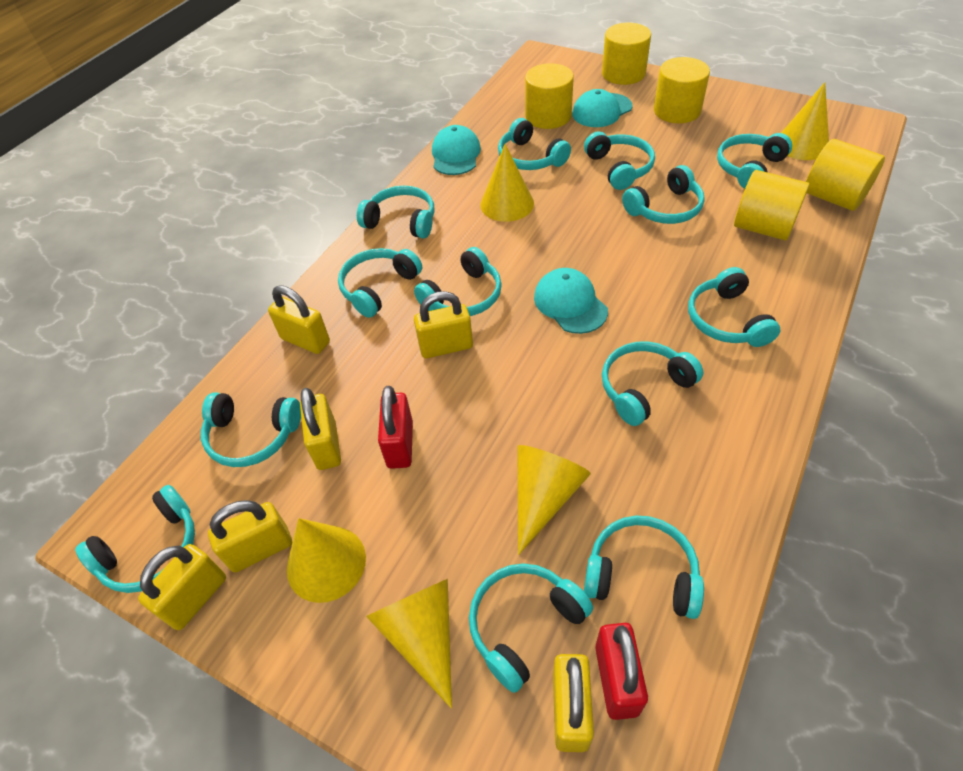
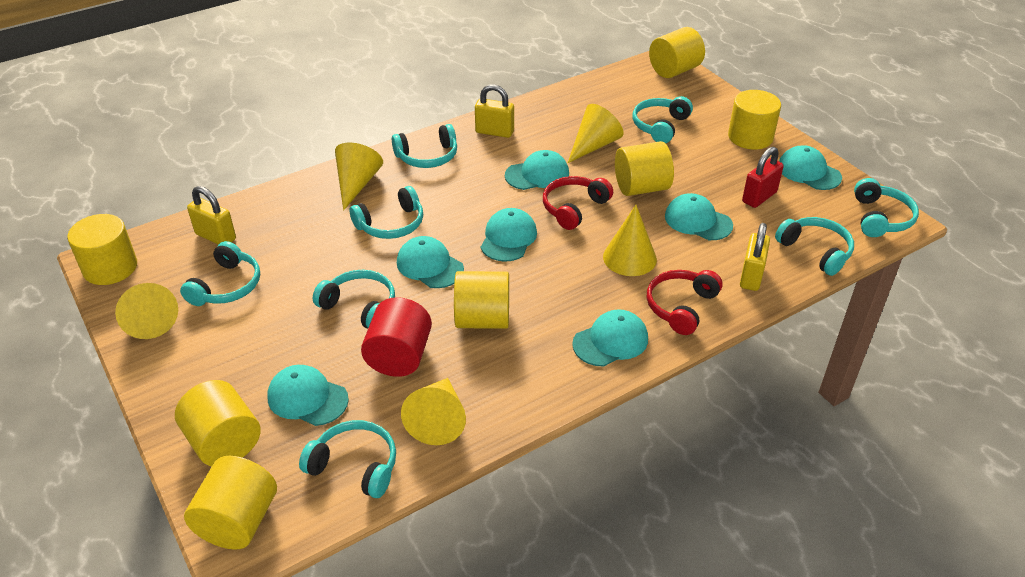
red cylinder: none = 0 -> [361,297,432,377] = 1
red headphones: none = 0 -> [543,176,613,230] [647,270,723,335] = 2
red padlock: [378,386,413,469] [595,623,648,720] = 2 -> [742,147,784,208] = 1
turquoise cap: [432,125,481,175] [534,268,608,334] [572,89,633,127] = 3 -> [267,365,349,426] [397,236,464,288] [481,208,537,262] [505,150,569,190] [572,309,648,367] [665,193,733,240] [779,145,842,190] = 7
turquoise headphones: [75,485,195,593] [201,393,301,467] [338,248,422,318] [357,186,434,238] [414,247,502,316] [469,563,593,693] [498,118,571,170] [584,131,655,190] [584,516,704,619] [602,341,703,426] [622,165,705,224] [688,267,780,347] [717,133,792,188] = 13 -> [180,241,260,306] [299,420,396,498] [313,270,395,328] [350,186,423,239] [392,124,457,168] [633,96,693,143] [775,217,854,276] [854,178,919,237] = 8
yellow cylinder: [525,63,574,129] [602,23,651,85] [654,57,710,123] [734,170,809,240] [806,139,885,211] = 5 -> [67,214,137,285] [175,380,261,466] [184,456,277,550] [454,271,509,329] [615,141,674,196] [649,27,705,78] [728,90,781,150] = 7
yellow padlock: [138,544,226,630] [208,500,292,572] [268,285,330,354] [300,388,341,470] [414,291,473,358] [553,654,594,752] = 6 -> [187,186,236,245] [475,84,514,138] [740,223,770,291] = 3

